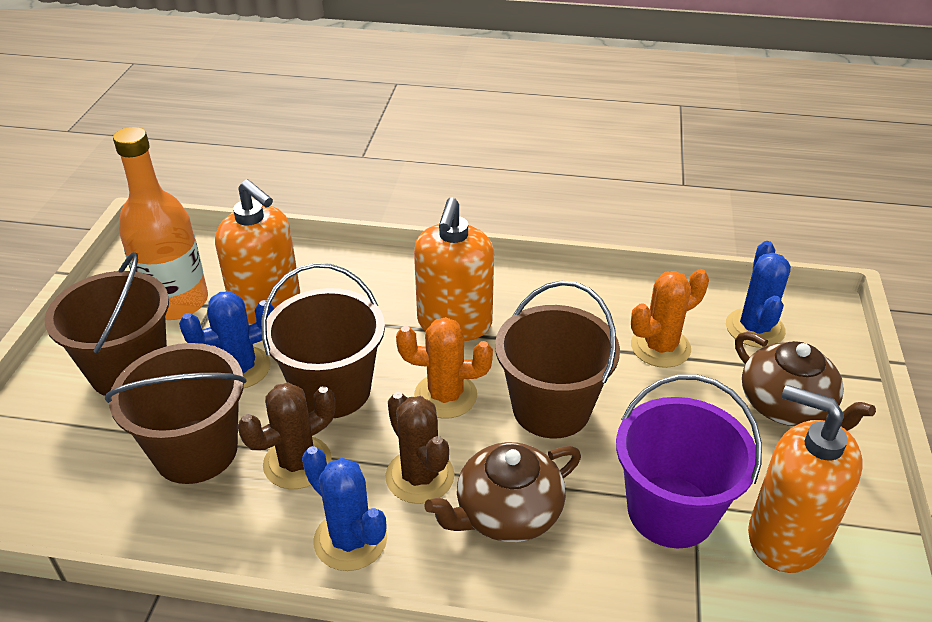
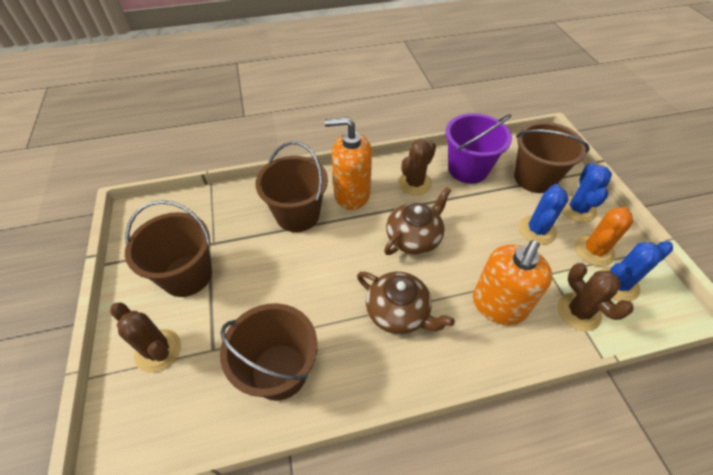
brown cactus: [238,382,335,489] [385,392,455,504] = 2 -> [110,303,181,373] [398,139,436,195] [557,263,633,331] = 3
orange bottle: [113,127,208,320] = 1 -> none = 0
orange cactus: [396,317,493,419] [631,269,709,368] = 2 -> [575,206,633,266] = 1
orange soap dispenser: [215,179,300,325] [414,197,494,341] [748,385,863,573] = 3 -> [324,117,372,210] [473,240,552,325] = 2

